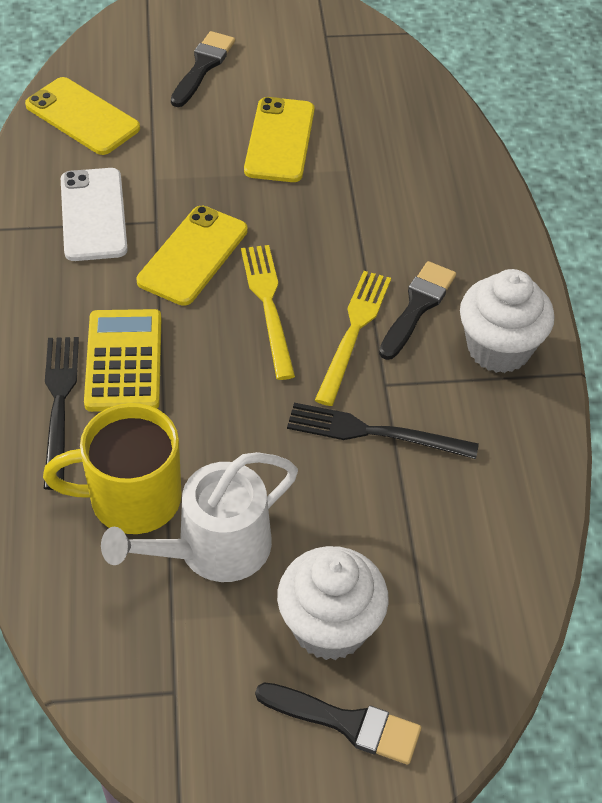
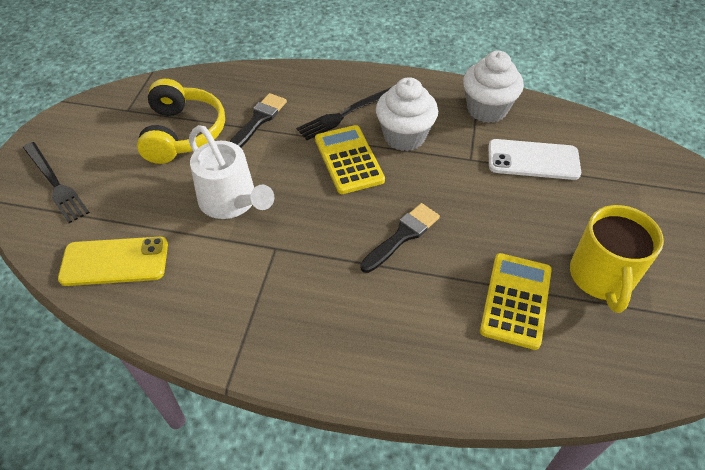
black brush: [171,31,235,107] [255,683,421,765] [379,261,456,360] = 3 -> [229,93,287,147] [360,203,440,273] = 2
yellow calculator: [84,309,161,412] = 1 -> [315,125,385,194] [480,253,552,350] = 2
yellow fork: [241,245,295,380] [315,271,391,406] = 2 -> none = 0
yellow headphones: none = 0 -> [137,79,225,164] = 1
yellow phone: [25,77,140,155] [137,206,248,306] [244,97,314,182] = 3 -> [58,237,168,286] = 1

